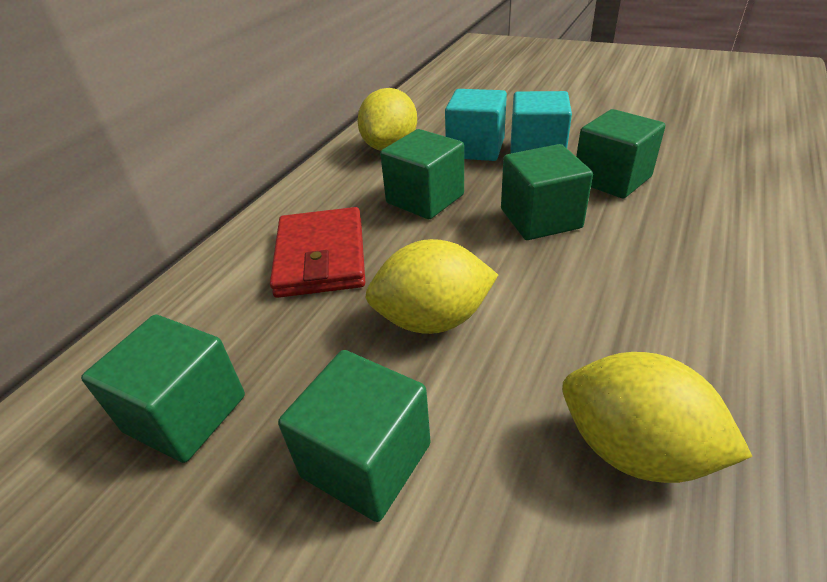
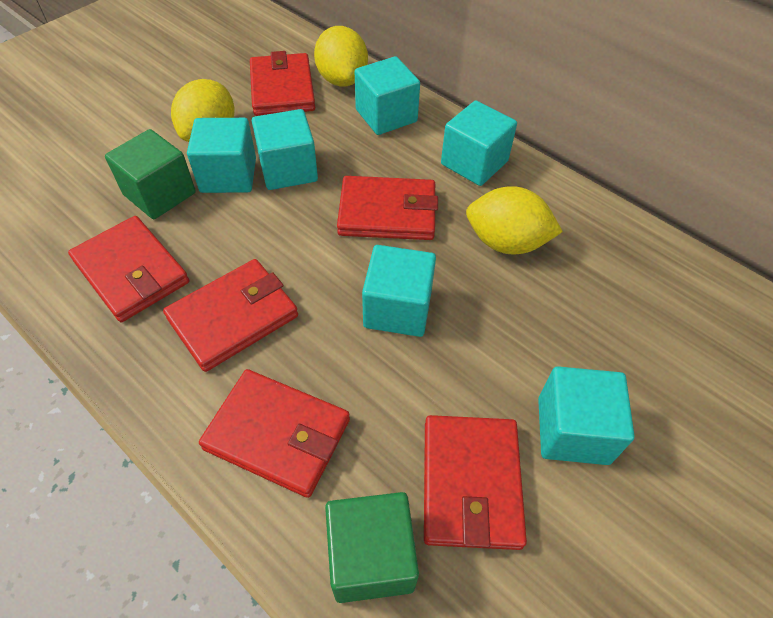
green cube: [81,315,245,463] [278,350,431,522] [380,129,464,219] [501,144,593,240] [576,109,666,198] = 5 -> [105,129,196,219] [325,492,419,603] = 2
red wallet: [270,207,365,298] = 1 -> [68,216,189,322] [163,259,298,372] [199,369,350,498] [250,51,315,116] [337,176,438,240] [424,415,527,550] = 6
turquoise cube: [445,89,507,161] [510,91,572,154] = 2 -> [187,118,256,193] [252,109,318,190] [355,56,420,135] [362,245,436,337] [441,100,517,186] [538,366,634,465] = 6

